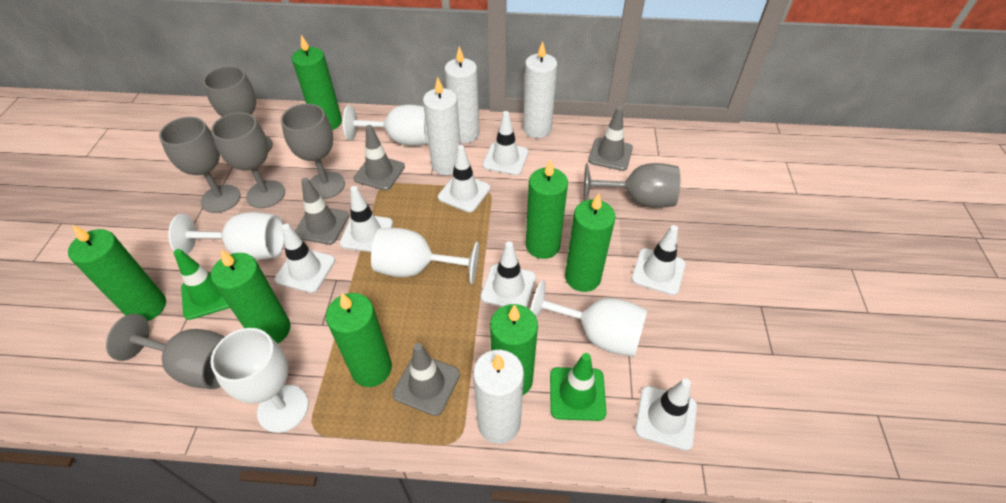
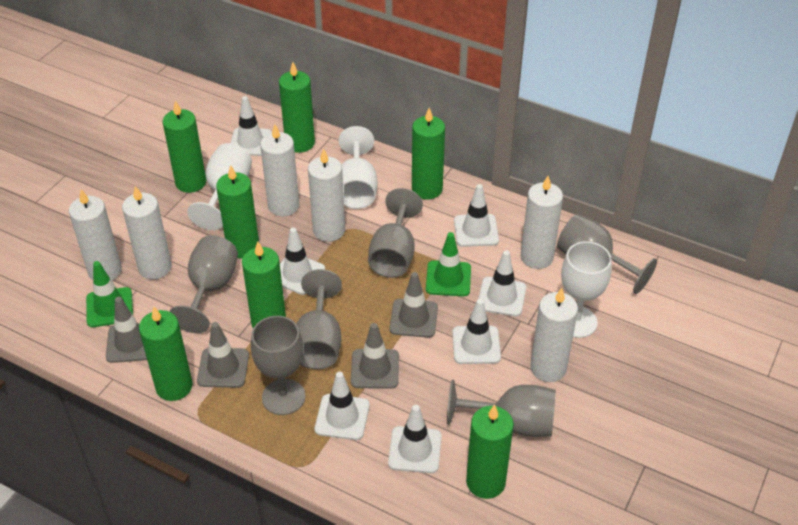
white candle: [423,77,461,175] [445,46,480,143] [473,350,524,444] [523,41,557,138] = 4 -> [69,189,122,280] [122,186,172,280] [260,125,299,217] [308,148,345,242] [521,176,563,269] [530,288,578,382] = 6
white goblet: [168,212,284,260] [211,328,309,433] [343,105,429,146] [371,228,479,284] [530,280,647,357] = 5 -> [187,143,252,230] [339,126,378,209] [561,241,612,338] = 3

